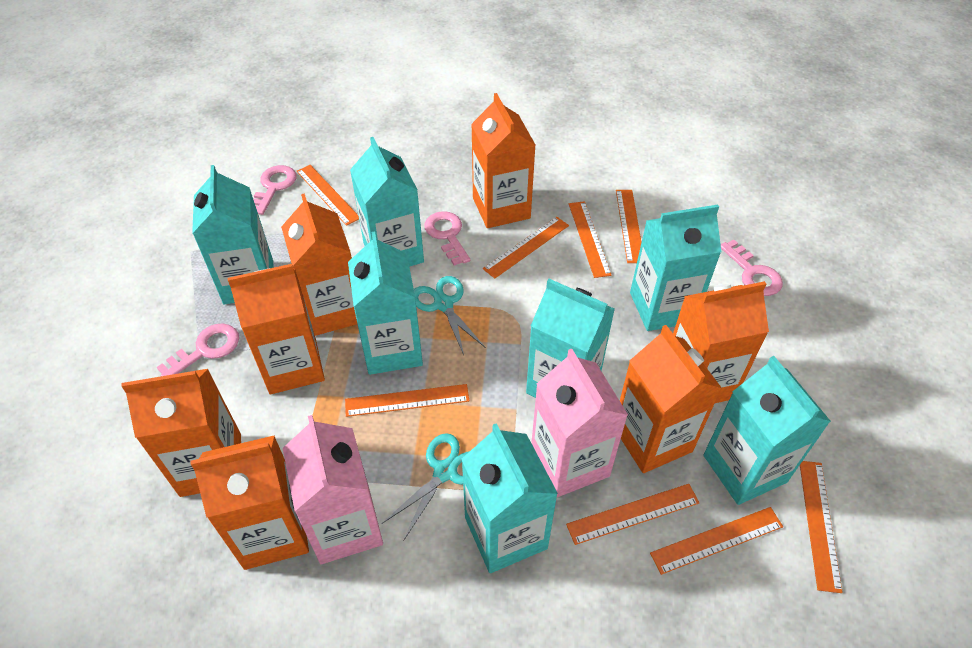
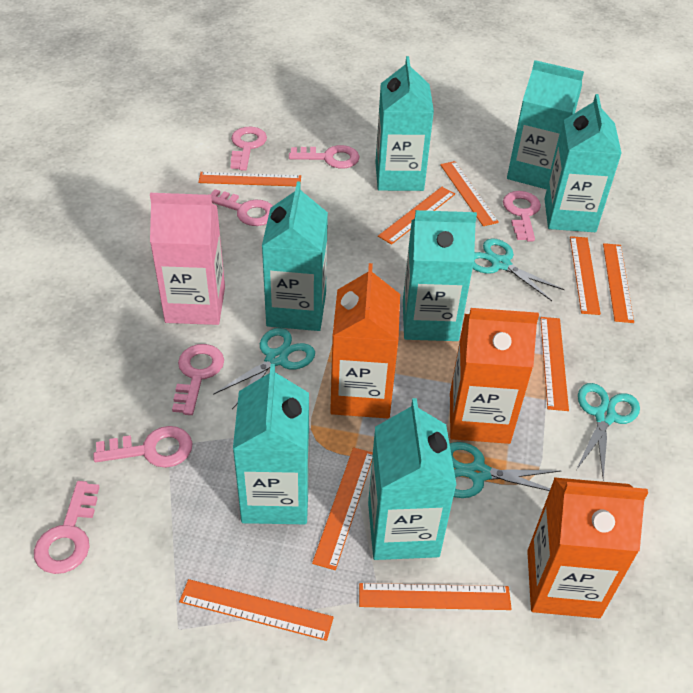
orange carton: [121,369,241,497] [190,435,309,570] [228,264,325,394] [281,193,357,336] [471,93,535,228] [620,325,722,473] [673,281,769,403] = 7 -> [330,263,400,418] [450,308,539,444] [527,477,648,618] = 3
orange ruler: [297,165,359,226] [345,384,469,417] [483,217,569,278] [566,484,699,545] [569,201,612,278] [616,190,642,263] [650,507,783,575] [800,461,843,593] = 8 -> [179,579,334,641] [198,172,301,186] [312,447,373,570] [359,583,512,610] [378,187,455,245] [440,161,499,226] [540,317,569,411] [570,236,601,315] [603,243,634,323] = 9
pink carton: [283,415,383,564] [531,349,628,497] = 2 -> [150,193,225,325] = 1
pink key: [157,323,239,376] [253,165,296,215] [424,211,470,266] [721,240,783,296] = 4 -> [34,481,100,574] [93,426,192,468] [172,344,224,415] [208,189,273,226] [230,127,267,171] [289,145,360,168] [503,191,541,241] = 7
turquoise scissors: [382,433,470,541] [414,276,486,355] = 2 -> [213,328,315,409] [450,442,561,498] [473,238,565,301] [576,383,640,480] = 4

